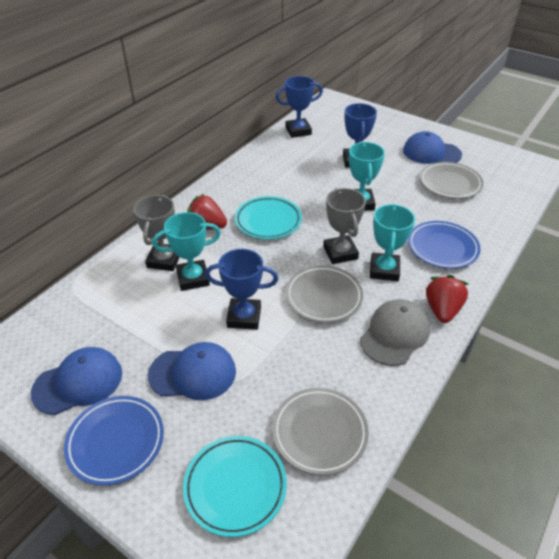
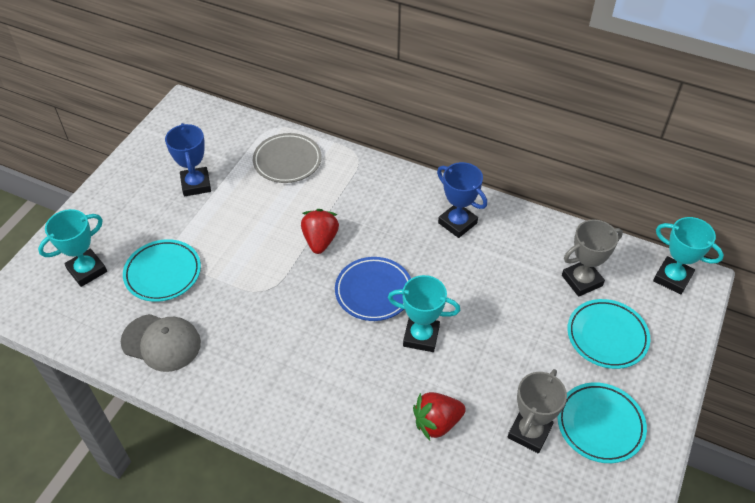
blue cap: [31,347,122,415] [148,342,236,400] [403,131,462,164] = 3 -> none = 0
blue plate: [64,396,164,486] [408,221,481,269] = 2 -> [335,257,411,321] = 1
blue trophy: [205,249,278,330] [276,76,323,138] [343,103,377,168] = 3 -> [165,123,211,197] [437,162,487,238] = 2
grey plate: [272,388,369,475] [286,265,363,323] [420,162,484,199] = 3 -> [253,133,322,183] = 1
turquoise plate: [183,436,287,537] [235,196,302,239] = 2 -> [123,239,201,302] [557,382,647,463] [567,299,650,369] = 3

